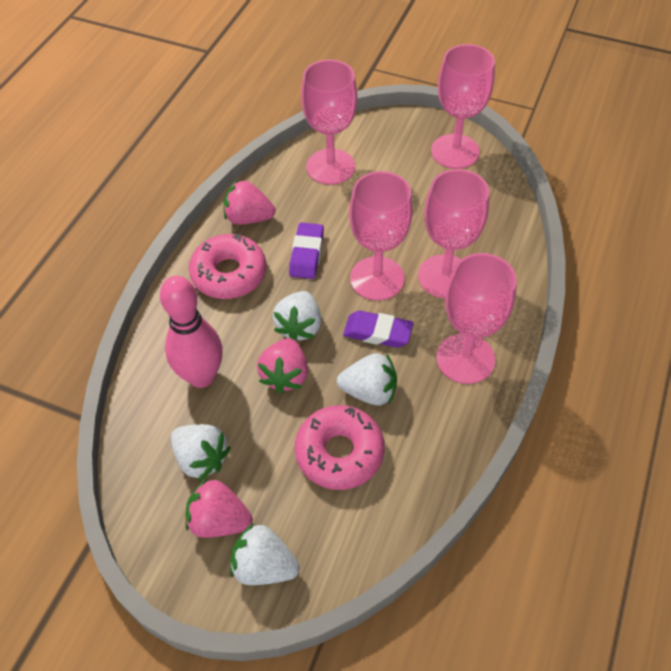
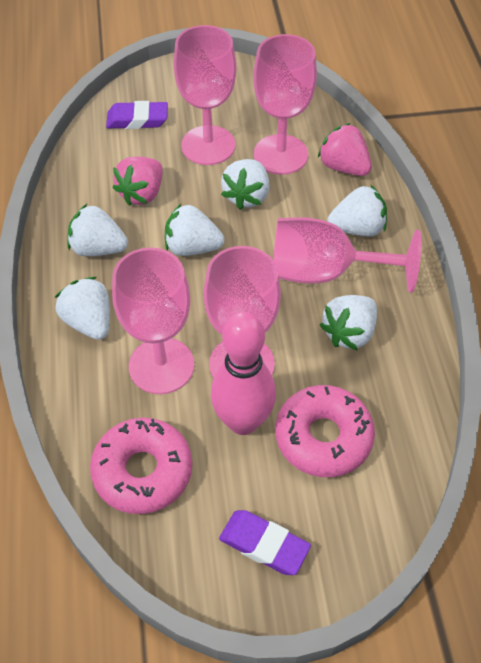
pink strawberry: [185,478,253,538] [224,180,276,225] [257,338,308,394] = 3 -> [113,157,162,206] [318,123,372,176] = 2
white strawberry: [171,424,231,481] [230,523,300,585] [272,291,321,342] [337,353,397,406] = 4 -> [55,277,110,340] [68,204,128,256] [165,204,225,256] [221,159,269,210] [320,295,377,351] [328,185,387,236] = 6

